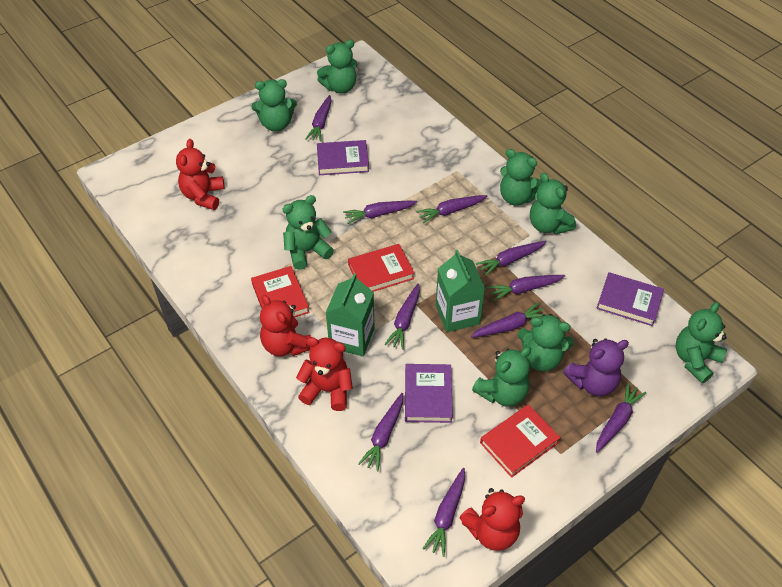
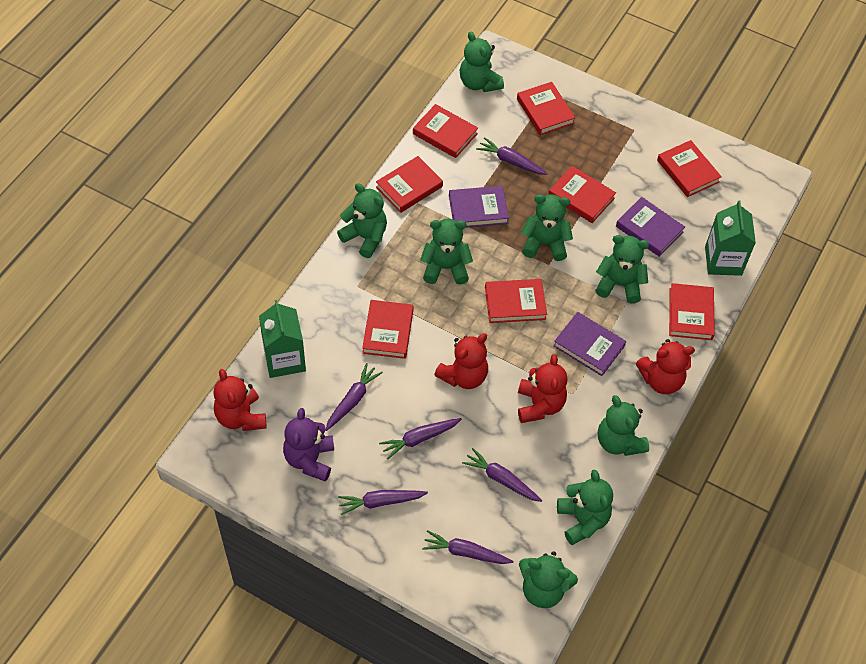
purple carrot: [305,95,332,142] [343,201,417,224] [358,393,403,471] [385,283,420,350] [416,195,487,223] [422,468,465,557] [471,302,545,338] [476,241,547,276] [487,275,565,301] [596,383,646,453] = 10 -> [326,363,383,431] [338,490,428,515] [379,418,462,460] [422,530,513,564] [462,448,542,502] [476,137,548,175] = 6
red book: [251,266,310,318] [348,244,414,292] [480,405,561,478] = 3 -> [362,300,414,359] [376,156,443,213] [413,104,478,158] [485,279,547,323] [517,82,575,135] [548,166,616,223] [657,140,722,197] [669,283,715,340] = 8

